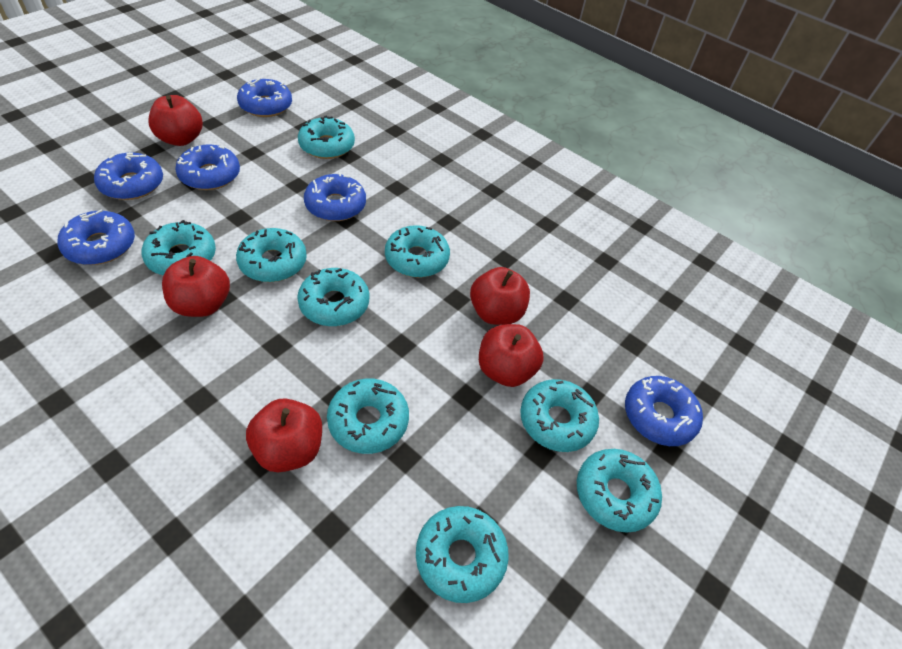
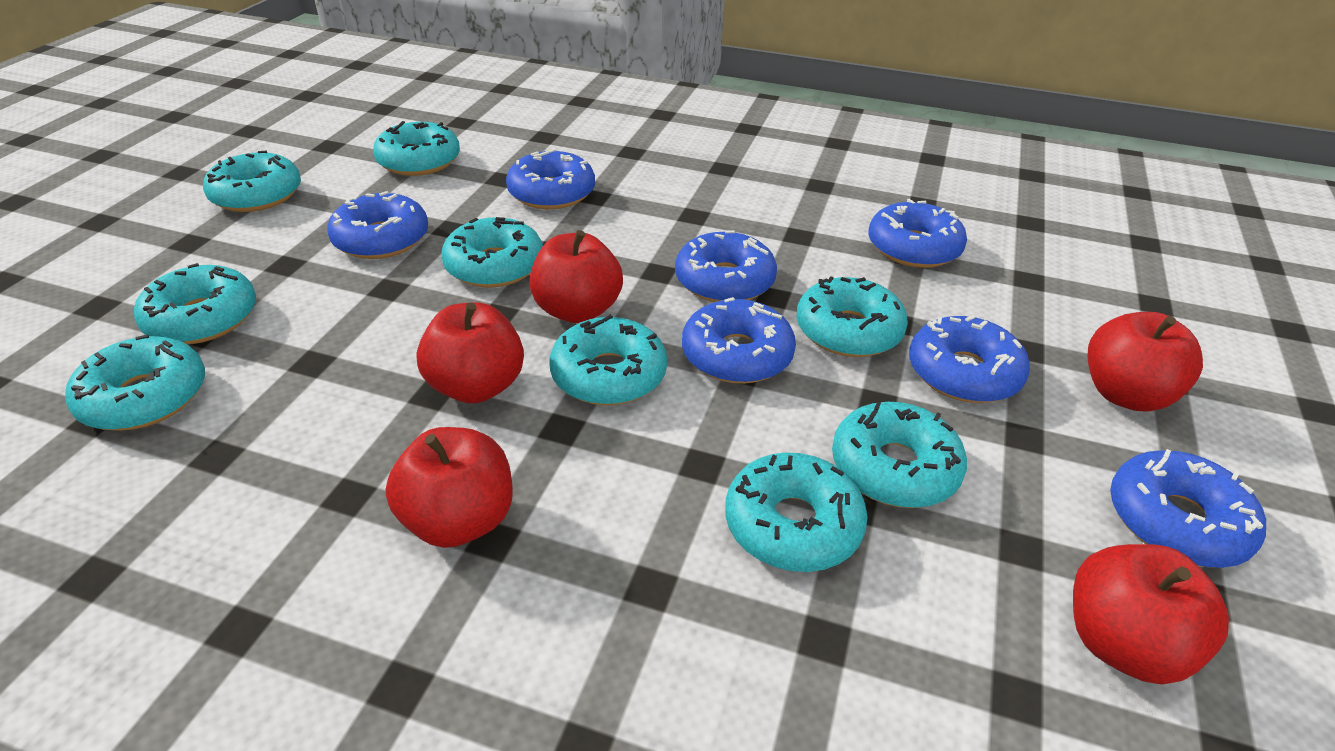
blue donut: [57,210,135,265] [94,153,163,200] [175,145,240,190] [237,78,292,117] [304,173,366,221] [625,376,703,446] = 6 -> [327,191,428,259] [506,148,595,209] [675,230,777,302] [682,297,796,384] [869,199,967,268] [909,315,1030,403] [1110,449,1266,568] = 7

